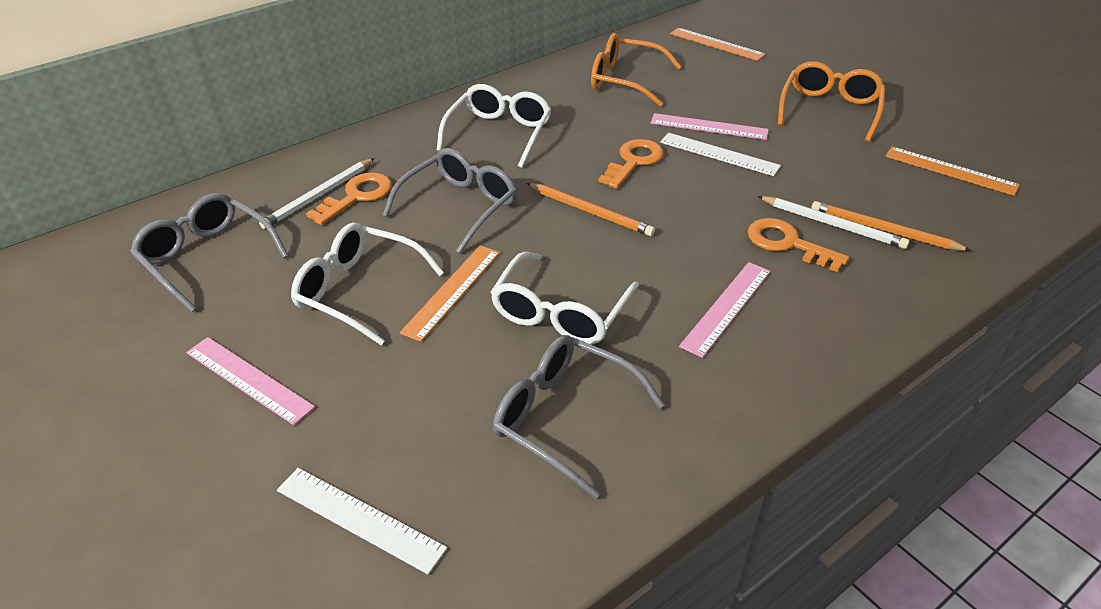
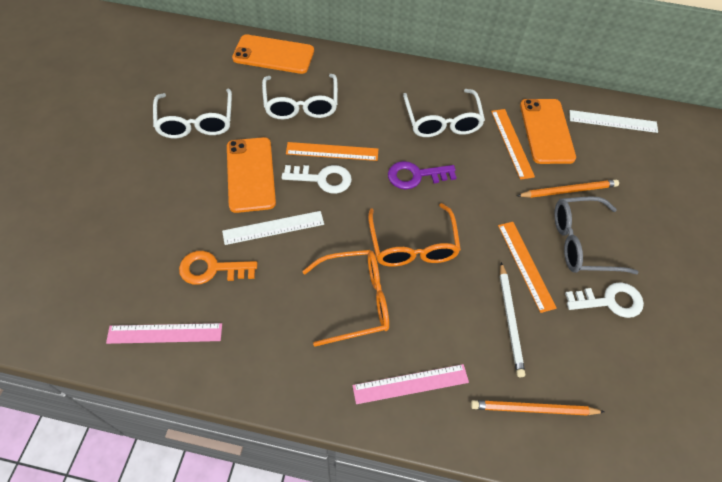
grey glasses: [130,193,289,312] [383,148,517,253] [493,335,664,499] = 3 -> [554,196,639,274] = 1
orange key: [306,172,392,225] [598,139,664,189] [748,218,849,272] = 3 -> [179,251,257,285] = 1
orange phone: none = 0 -> [227,137,276,213] [232,34,314,74] [520,99,576,164] = 3
pink ruler: [186,337,315,425] [650,113,769,140] [679,262,770,358] = 3 -> [106,323,222,344] [352,364,469,404] = 2
purple key: none = 0 -> [388,161,457,189] = 1
white key: none = 0 -> [282,165,352,194] [565,282,644,318] = 2
white pencil: [259,158,375,229] [757,196,910,249] = 2 -> [500,262,525,377] = 1

